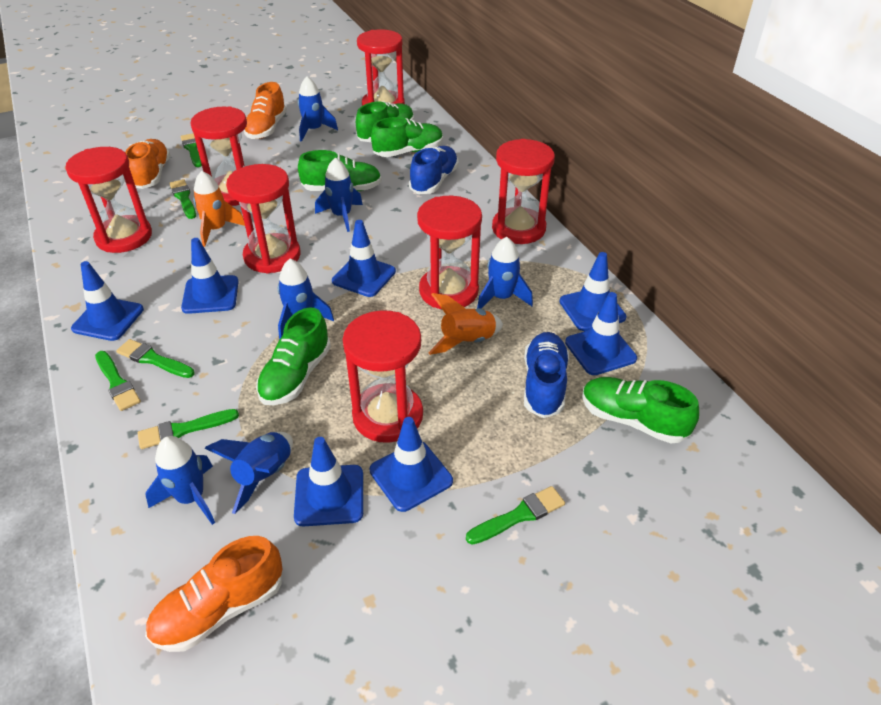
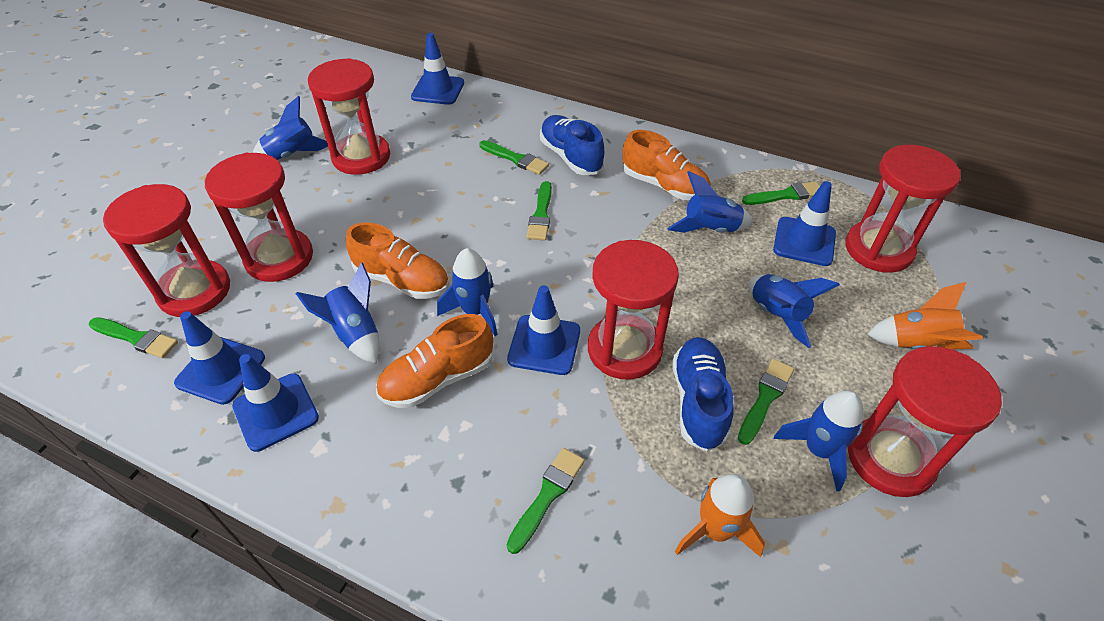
blue traffic cone: [71,261,144,341] [181,238,239,314] [294,437,363,526] [332,220,396,297] [370,417,453,512] [559,252,626,331] [565,292,637,375] = 7 -> [174,311,265,405] [232,354,319,452] [411,33,464,105] [507,285,580,375] [773,181,836,266] = 5
green shoe: [256,307,331,405] [298,150,382,191] [356,101,414,142] [371,117,443,157] [582,377,699,443] = 5 -> none = 0
red hourglass: [65,147,152,253] [190,106,247,206] [226,164,300,273] [343,310,423,443] [357,29,405,106] [417,196,482,309] [492,139,555,244] = 7 -> [103,184,230,317] [205,153,313,282] [308,58,390,175] [588,240,679,380] [845,145,961,273] [848,346,1002,497] = 6

